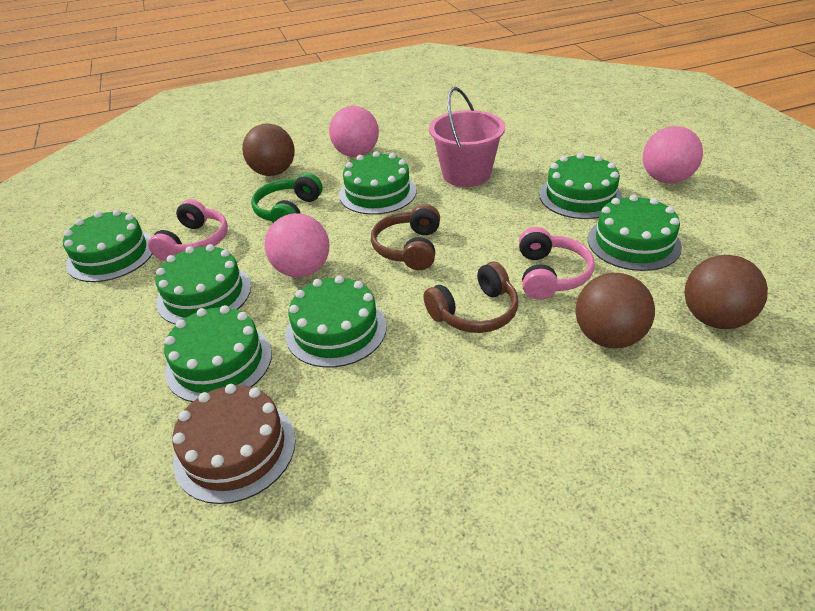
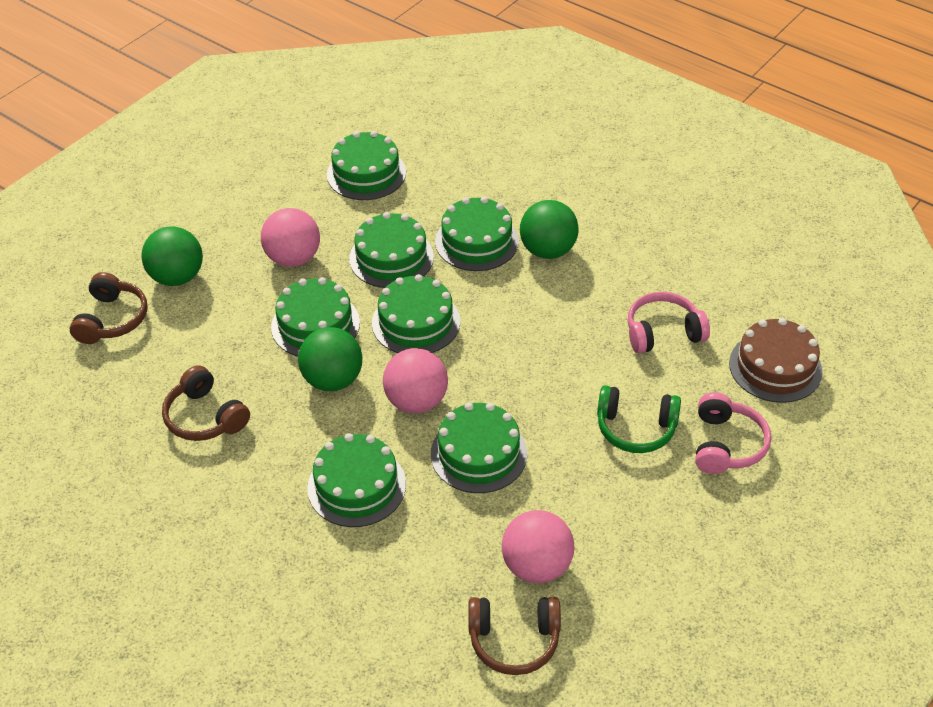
brown ball: [242,123,295,176] [576,273,655,348] [684,255,768,329] = 3 -> none = 0
brown headphones: [371,204,440,270] [423,262,518,333] = 2 -> [70,272,148,344] [162,365,250,441] [468,597,561,675] = 3
green ball: none = 0 -> [141,226,203,286] [298,327,362,391] [520,200,579,259] = 3
pink bucket: [429,87,505,187] = 1 -> none = 0

